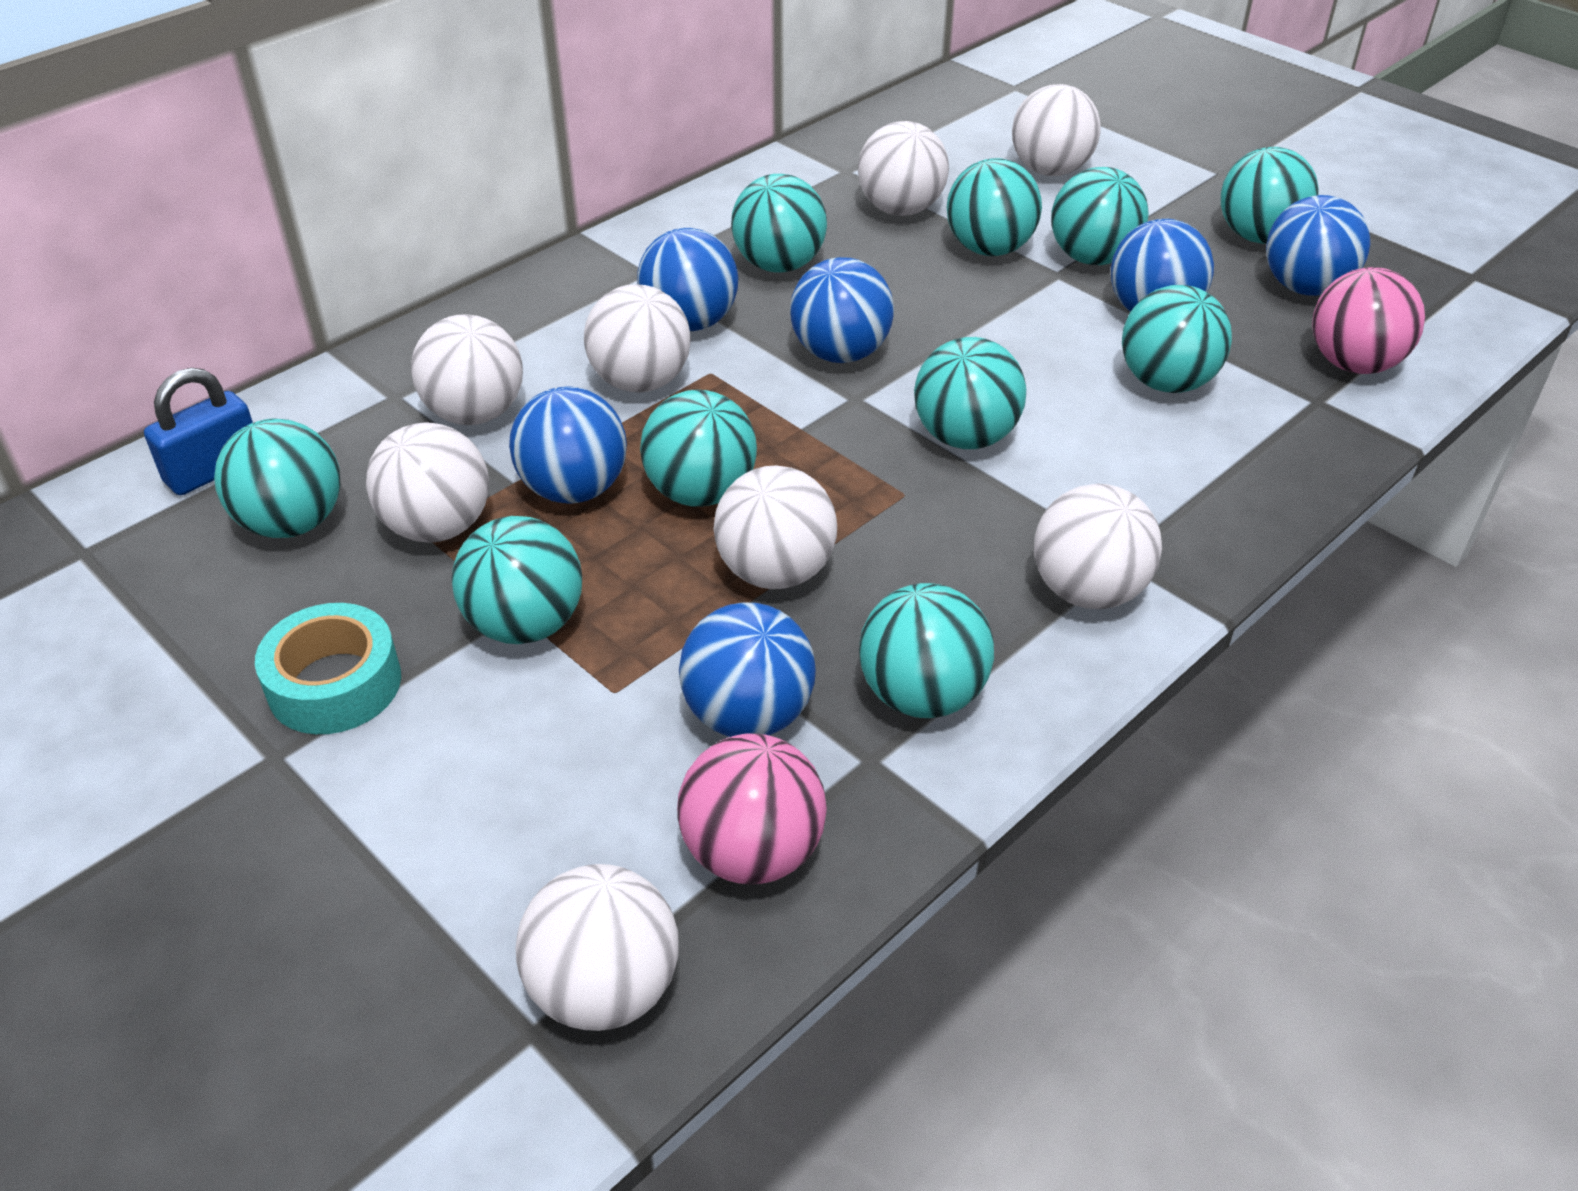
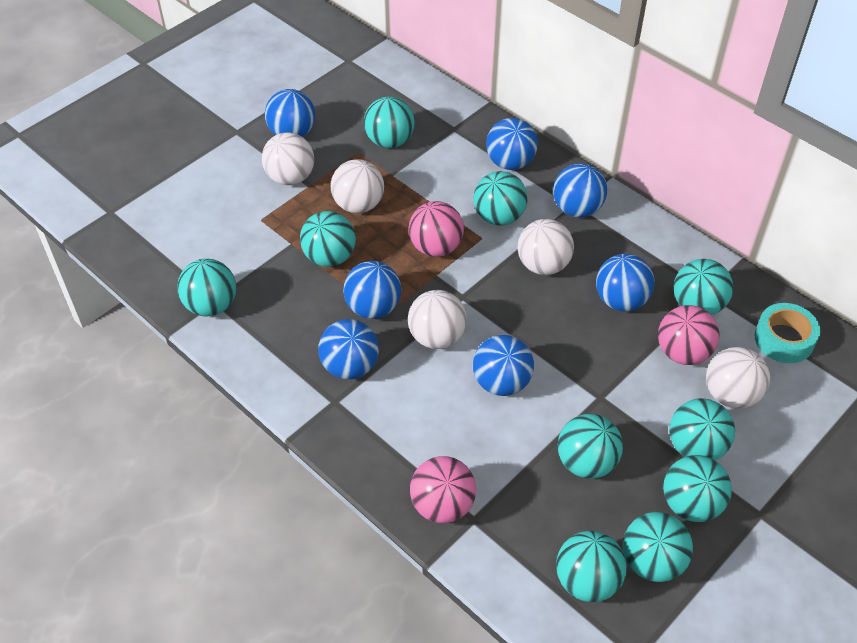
blue ball: [509,386,627,504] [637,228,738,331] [679,603,816,737] [790,257,894,363] [1111,219,1214,312] [1266,195,1370,296] = 6 -> [265,89,315,137] [319,319,379,379] [343,261,401,319] [473,335,534,396] [486,118,538,170] [553,163,607,217] [596,254,654,311] = 7
blue padlock: [144,368,253,495] = 1 -> none = 0
pink ball: [677,733,827,884] [1312,267,1425,374] = 2 -> [409,201,464,257] [410,456,476,523] [658,305,720,365] = 3
white ball: [366,422,489,543] [411,314,523,425] [516,864,678,1031] [584,284,691,392] [713,465,837,589] [858,121,949,216] [1012,84,1100,176] [1034,484,1162,609] = 8 -> [262,132,314,185] [331,159,384,213] [408,290,467,349] [517,219,574,275] [706,347,770,409] = 5

